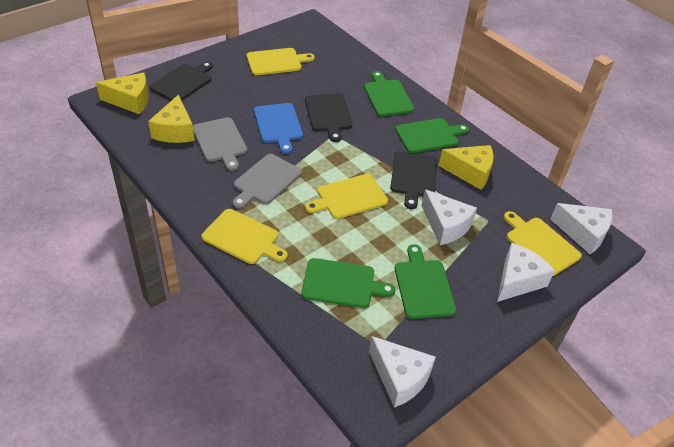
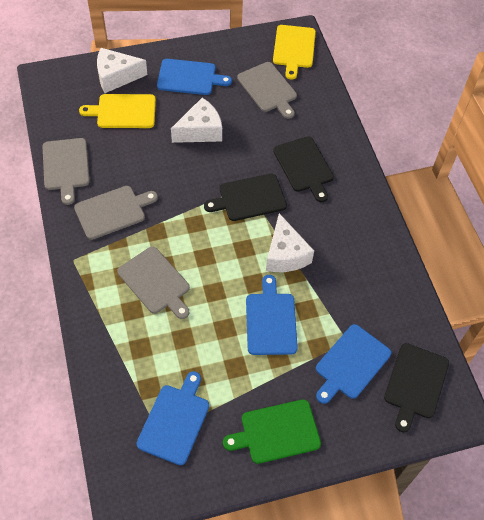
blue cutting board: [254,103,303,154] = 1 -> [136,371,209,465] [157,59,232,95] [246,275,298,355] [316,324,391,404] = 4
green cutting board: [301,258,395,308] [364,71,414,116] [395,118,469,153] [395,244,457,319] = 4 -> [223,399,321,464] = 1
grey cutting board: [193,117,248,171] [233,154,302,209] = 2 -> [43,138,90,205] [74,186,158,240] [117,246,190,319] [237,62,297,119] = 4
white cheese: [369,336,436,408] [421,189,477,245] [497,243,555,302] [550,203,613,254] = 4 -> [97,48,148,93] [171,98,222,143] [266,213,314,272] = 3
yellow cheese: [96,72,149,114] [148,95,195,143] [439,145,494,190] = 3 -> none = 0
yellow cutting board: [202,209,287,264] [247,48,315,75] [305,174,388,219] [504,211,582,276] = 4 -> [79,94,156,128] [273,25,316,80] = 2

